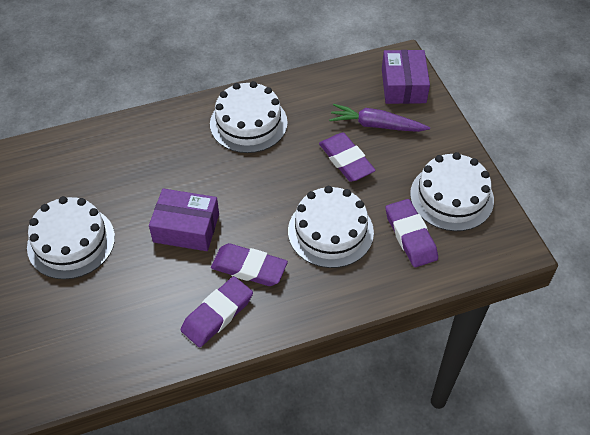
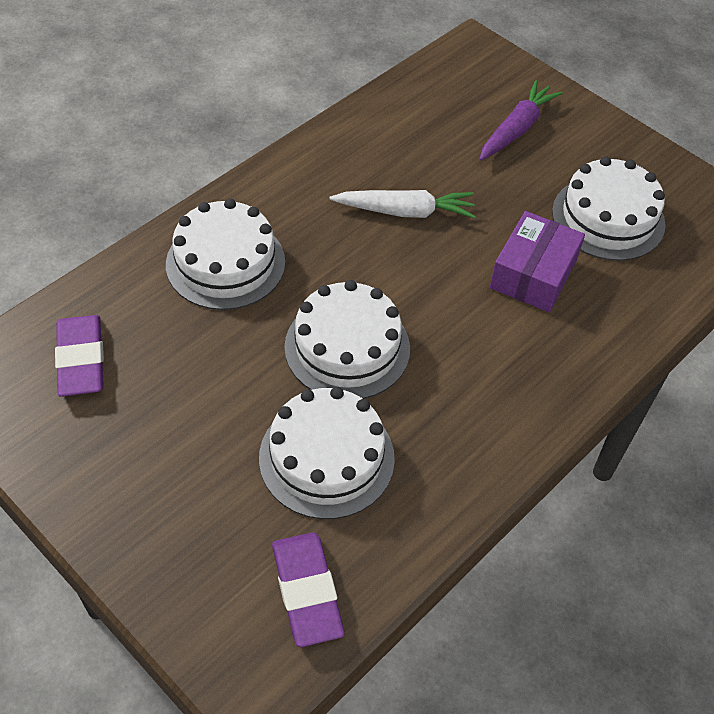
purple box: [149,188,219,251] [382,50,430,104] = 2 -> [490,211,585,312] = 1
purple eraser: [181,276,253,347] [211,243,288,286] [319,133,376,182] [386,199,438,267] = 4 -> [55,315,104,397] [272,532,345,647] = 2
white carrot: none = 0 -> [329,190,475,218] = 1

